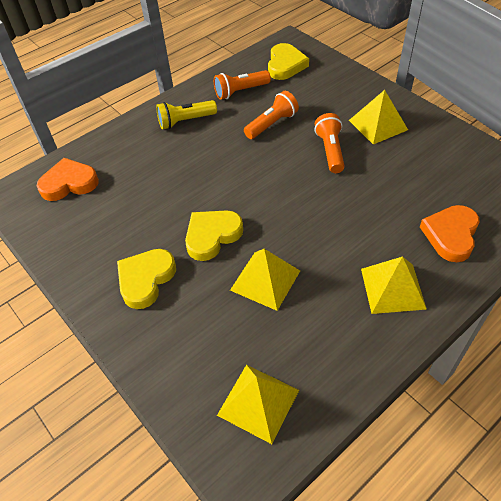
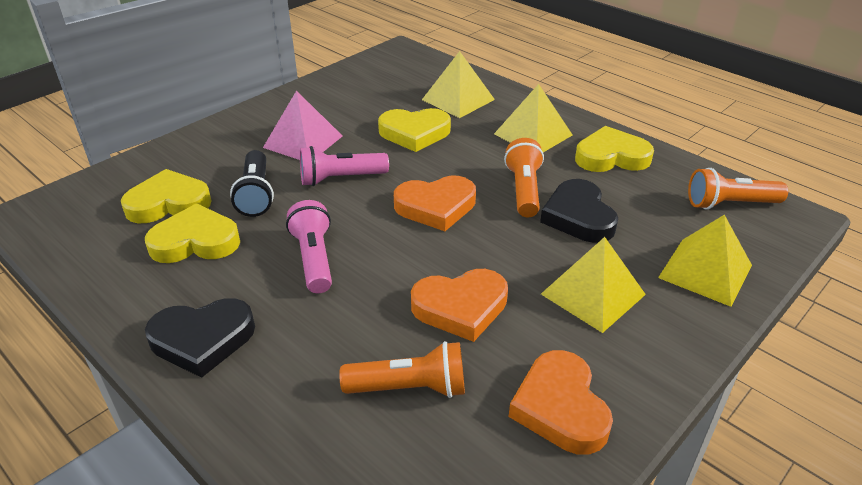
black flashlight: none = 0 -> [230,150,274,217] = 1
black heart: none = 0 -> [145,298,255,378] [540,179,618,243] = 2
orange heart: [37,158,99,201] [420,205,480,262] = 2 -> [394,176,476,231] [411,269,508,342] [509,350,613,455] = 3
pink flashlight: none = 0 -> [286,200,332,293] [300,146,389,186] = 2
pink pyramid: none = 0 -> [263,90,342,160] = 1
yellow flashlight: [156,100,217,129] = 1 -> none = 0
yellow heart: [117,249,176,309] [185,210,243,261] [268,43,309,80] = 3 -> [121,169,211,223] [145,203,240,263] [378,108,451,152] [575,126,654,172] = 4

